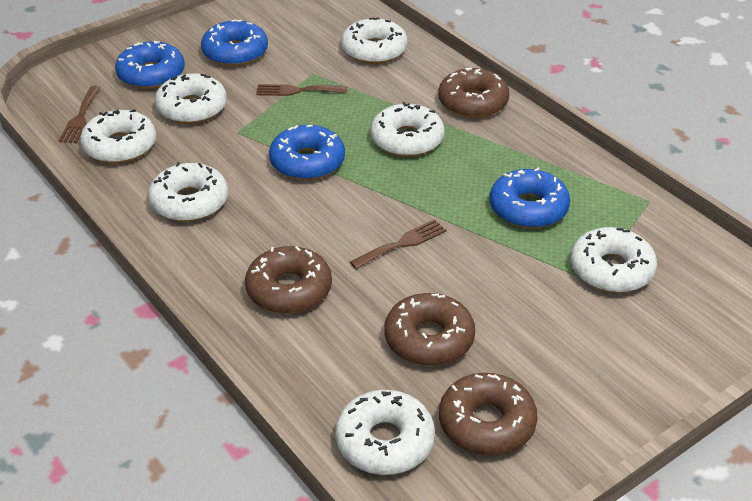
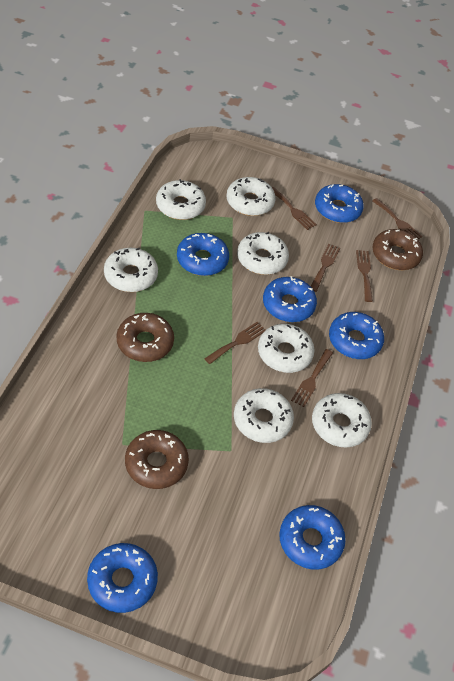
blue donut: [115,41,185,89] [201,20,268,66] [269,125,345,180] [490,168,570,229] = 4 -> [87,543,158,613] [177,233,229,276] [263,276,317,322] [279,505,346,570] [315,184,364,223] [329,312,384,359] = 6
brown donut: [245,246,332,314] [384,293,475,366] [438,68,510,118] [439,373,538,456] = 4 -> [117,313,174,362] [125,430,189,489] [372,229,423,270] = 3
brown fork: [58,86,100,143] [256,84,348,96] [350,219,447,269] = 3 -> [204,322,266,364] [272,187,317,230] [291,349,333,407] [311,244,340,292] [356,250,373,302] [372,198,423,239] = 6

